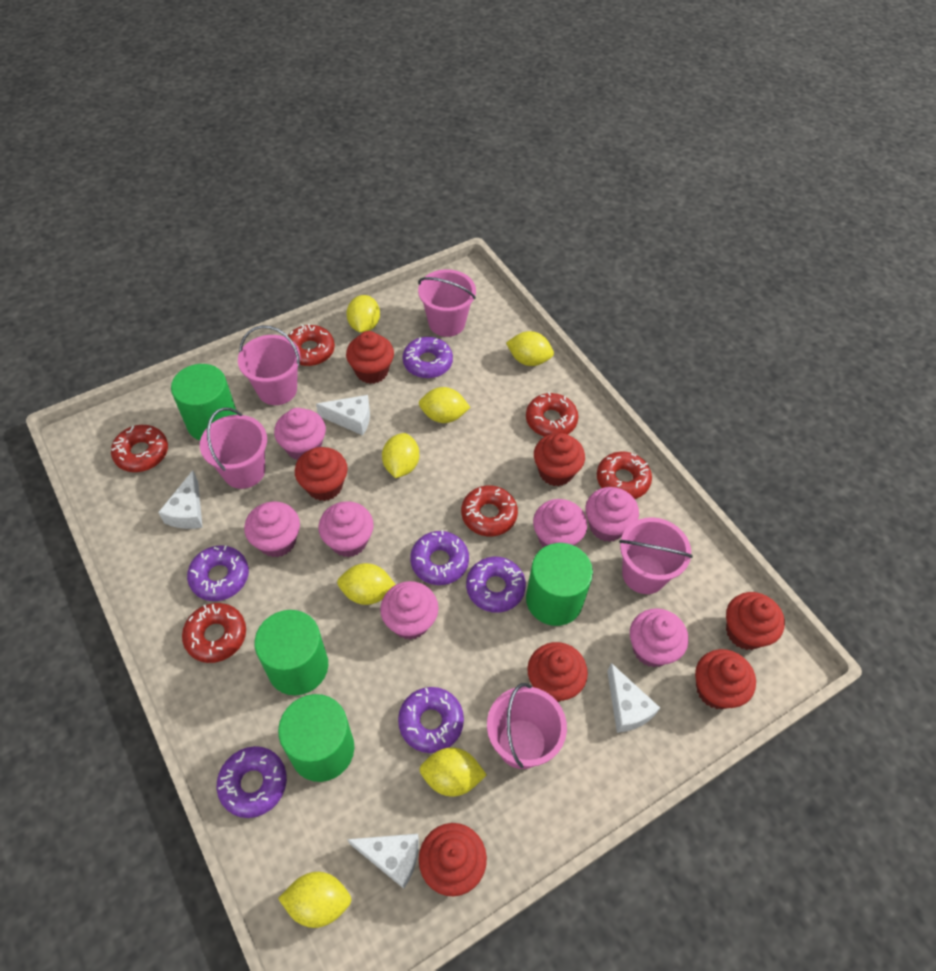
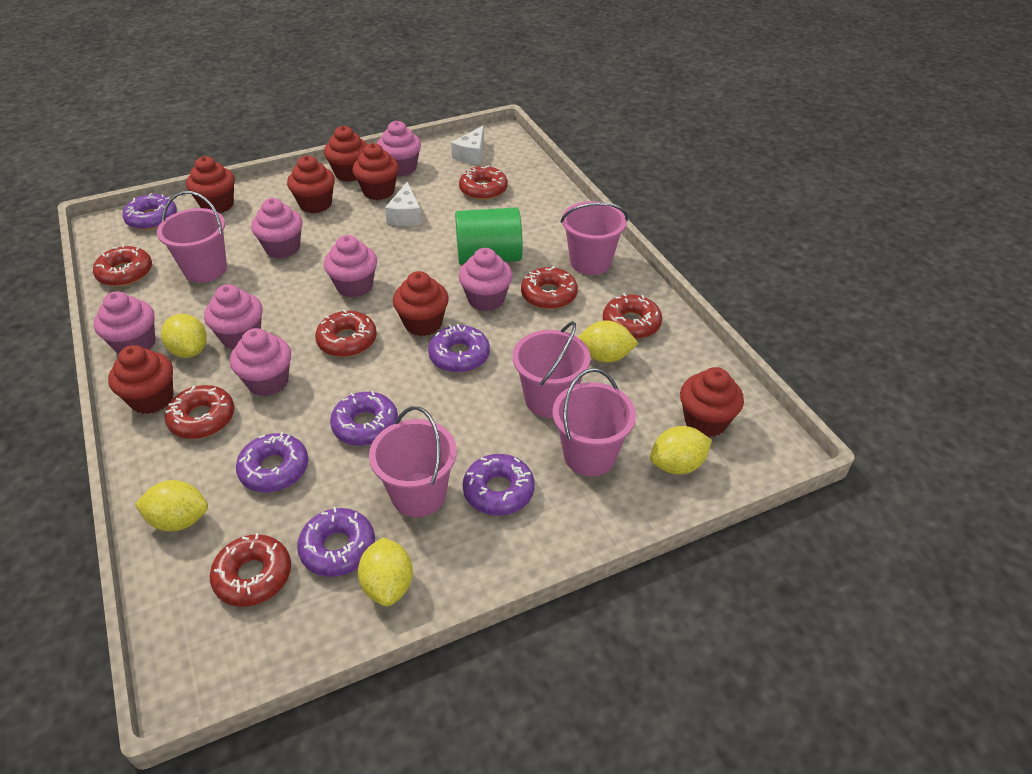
green cylinder: [171,364,238,441] [255,610,328,695] [278,694,354,782] [526,543,593,626] = 4 -> [455,207,523,265] = 1
red donut: [111,425,168,472] [182,603,246,663] [288,324,335,366] [461,485,518,536] [526,392,579,437] [597,452,652,499] = 6 -> [93,244,152,287] [165,385,235,439] [210,533,291,607] [315,310,377,357] [459,165,508,200] [521,266,578,309] [603,293,662,339] = 7
white cheese: [158,470,203,529] [316,395,370,435] [347,834,419,889] [607,663,660,733] = 4 -> [385,182,422,226] [451,126,484,165] = 2
yellow lemon: [278,872,351,928] [337,563,396,605] [346,295,380,333] [382,433,419,478] [419,387,471,423] [420,748,487,797] [506,331,554,366] = 7 -> [135,480,208,531] [161,314,207,358] [358,537,413,606] [578,321,638,363] [650,426,712,475] = 5

